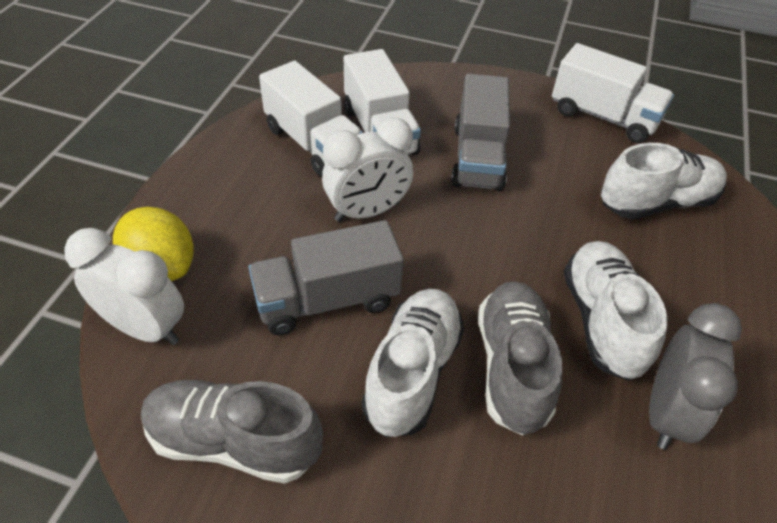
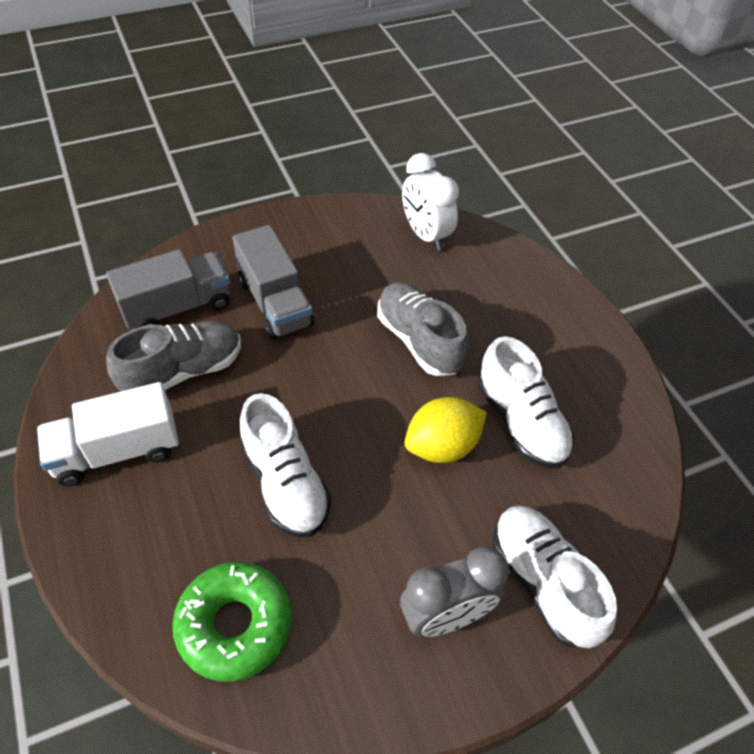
green donut: none = 0 -> [172,562,292,682] = 1
white clock: [64,228,184,345] [322,117,413,222] = 2 -> [402,153,459,251] = 1
white truck: [259,61,363,177] [344,49,421,155] [552,43,674,143] = 3 -> [37,382,179,486] = 1

